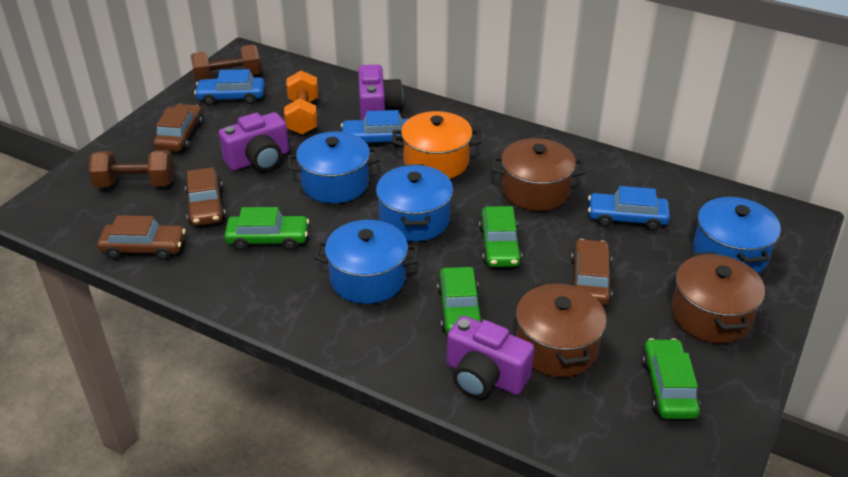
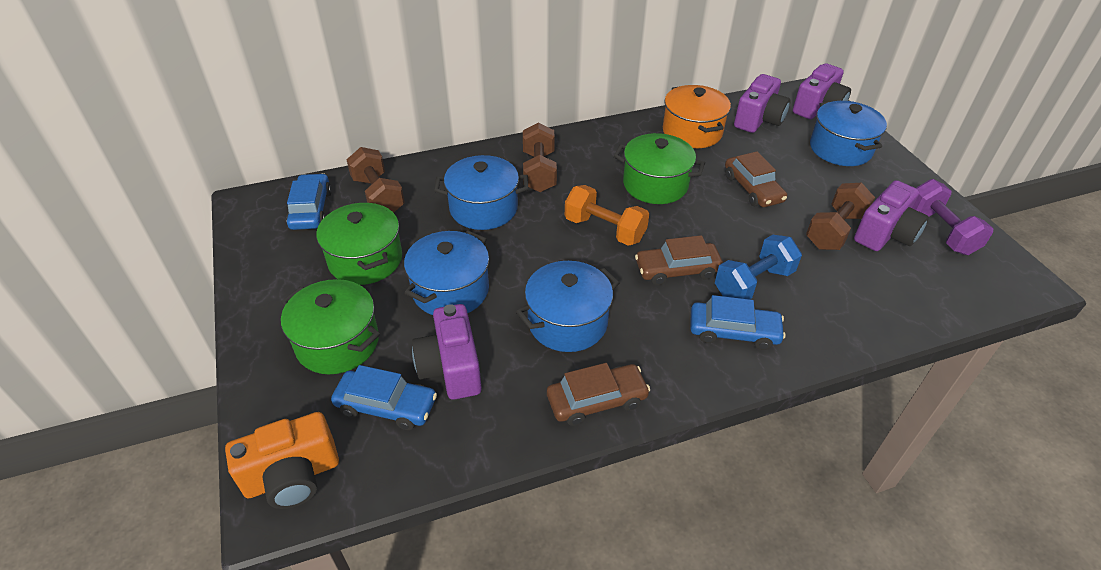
blue dumbbell: none = 0 -> [715,235,802,299] = 1
brown car: [97,215,186,260] [153,104,203,152] [185,167,226,226] [571,239,612,305] = 4 -> [547,363,650,426] [635,235,723,285] [725,151,787,207] = 3
brown dumbbell: [88,150,174,187] [191,45,261,82] = 2 -> [346,147,405,213] [523,123,557,192] [806,183,875,250] = 3
brown pot: [492,138,585,211] [516,281,607,377] [671,252,765,343] = 3 -> none = 0
green car: [224,207,309,250] [437,267,484,335] [479,206,522,267] [642,338,700,419] = 4 -> none = 0
green pot: none = 0 -> [281,279,380,374] [316,202,402,285] [614,133,705,204] = 3
orange camera: none = 0 -> [225,412,339,509] = 1
purple camera: [219,112,289,171] [358,64,403,120] [447,316,534,398] = 3 -> [412,304,482,400] [734,74,790,133] [793,63,851,119] [854,180,929,251] = 4
purple dumbbell: none = 0 -> [912,179,993,255] = 1

